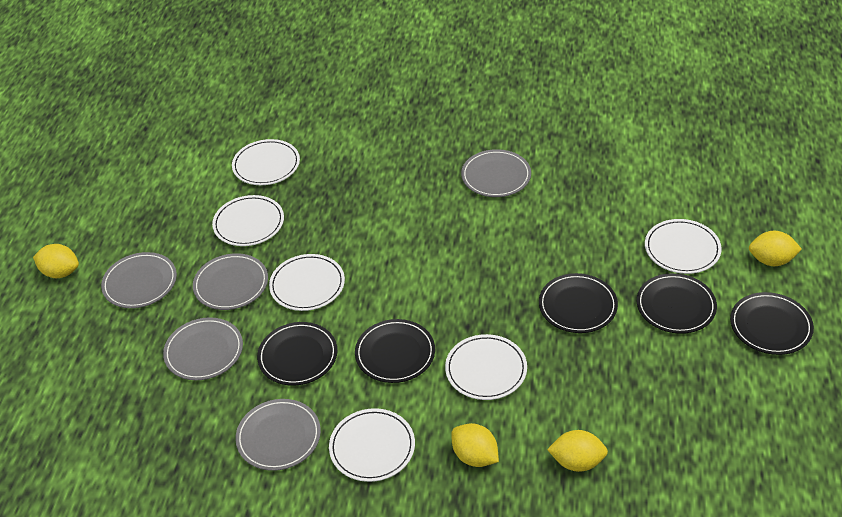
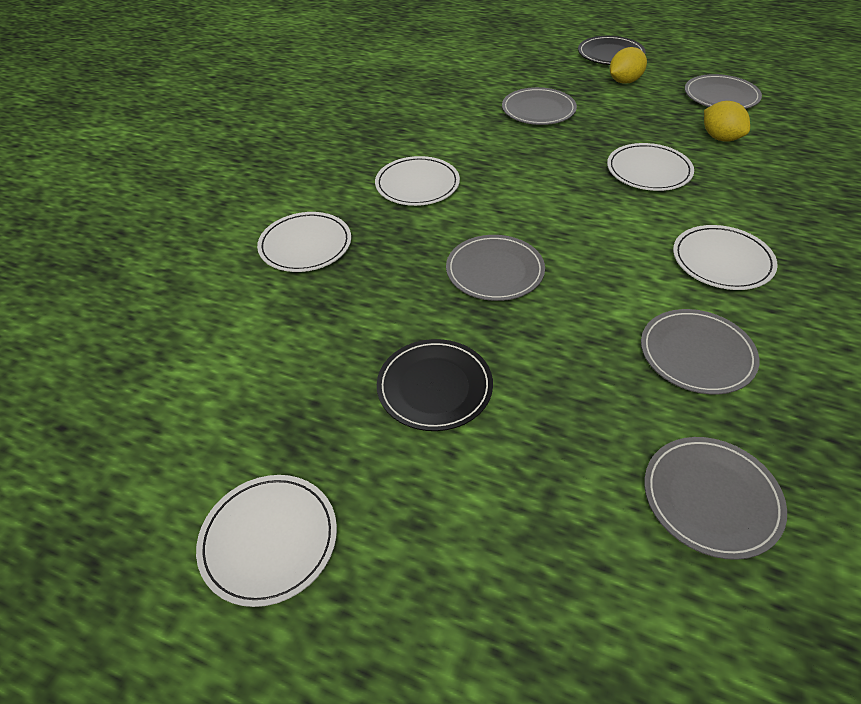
black plate: [257,322,337,386] [355,319,435,383] [539,273,618,333] [637,273,717,334] [730,292,814,355] = 5 -> [377,339,493,431] [578,36,646,65] = 2
white plate: [212,195,284,246] [232,139,300,185] [269,254,345,311] [329,408,415,482] [445,334,527,400] [645,219,722,274] = 6 -> [196,475,337,607] [257,212,351,272] [375,156,460,206] [607,143,694,191] [673,225,778,290] = 5
yellow lemon: [33,244,79,278] [451,423,499,467] [547,430,608,472] [749,231,802,266] = 4 -> [610,47,647,84] [704,101,750,142] = 2

